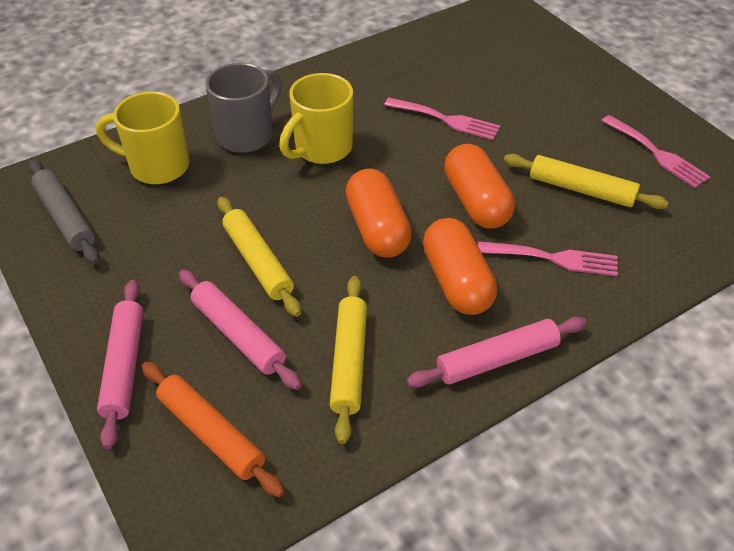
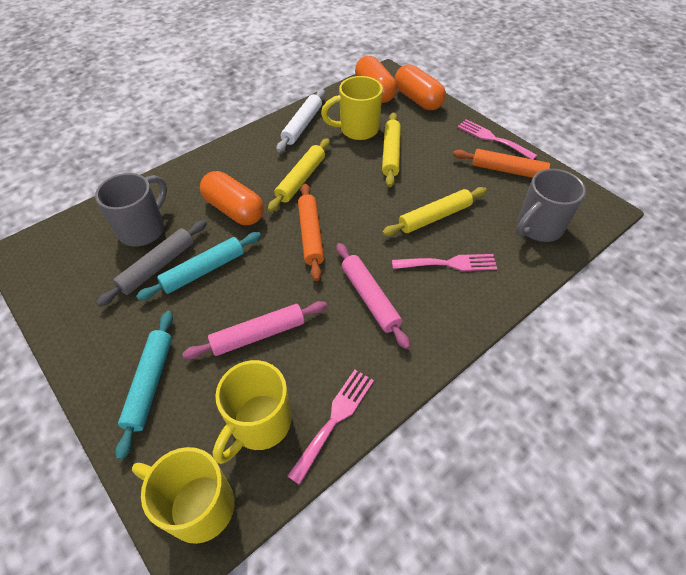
grey mug: [206,63,282,153] = 1 -> [95,173,167,247] [516,169,586,242] = 2
orange rolling pin: [142,362,285,497] = 1 -> [298,184,324,281] [453,149,566,178] = 2
pink rolling pin: [97,280,143,449] [179,270,301,390] [407,316,587,388] = 3 -> [182,301,327,359] [336,243,410,349] = 2
turquoise rolling pin: none = 0 -> [116,311,173,460] [136,232,261,301] = 2
white rolling pin: none = 0 -> [276,89,325,152] = 1
yellow mug: [96,91,189,184] [279,73,353,164] = 2 -> [132,447,234,544] [213,360,291,464] [321,76,383,140] = 3

